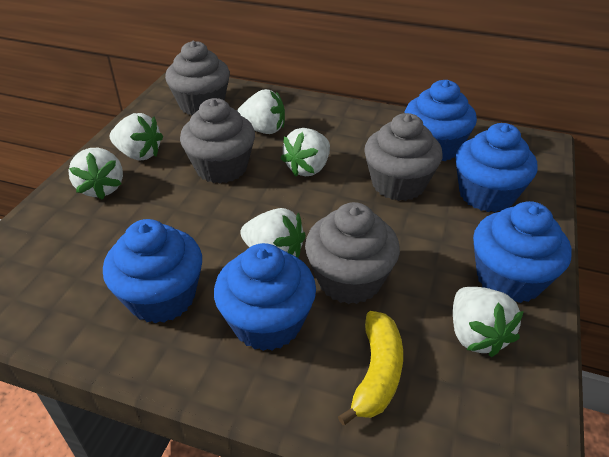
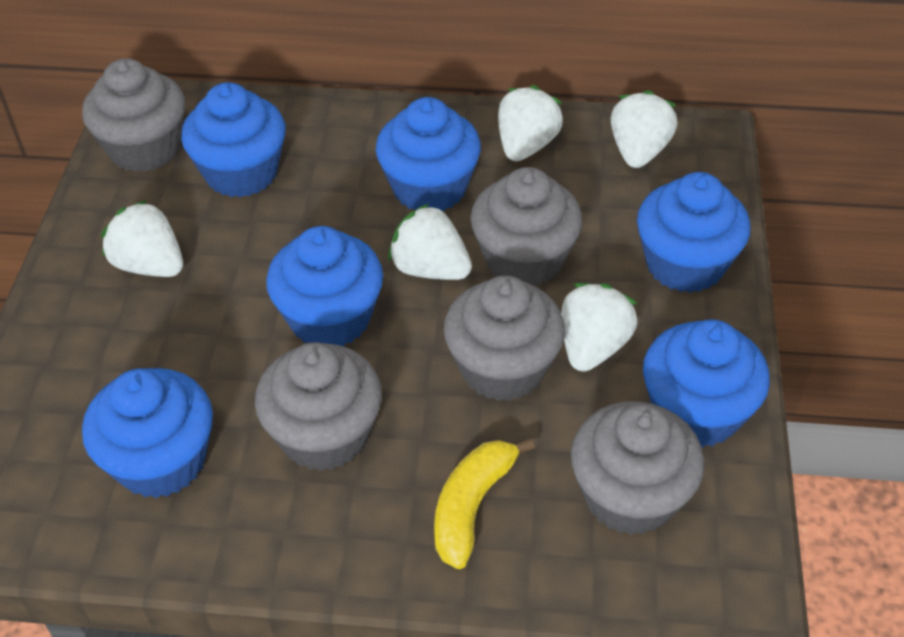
blue cupcake: [103,219,202,323] [214,243,316,351] [405,80,477,161] [456,123,537,212] [473,201,572,303] = 5 -> [82,368,213,498] [181,82,286,198] [266,226,383,346] [375,97,481,211] [637,172,750,293] [643,319,770,448] = 6
grey cupcake: [165,41,230,116] [180,98,255,184] [305,202,400,304] [364,113,443,201] = 4 -> [82,58,185,172] [255,342,382,471] [444,275,565,401] [470,167,583,286] [571,401,705,535] = 5
white strawberry: [68,148,123,200] [110,113,163,160] [236,89,285,134] [240,208,306,258] [281,128,330,177] [453,287,524,357] = 6 -> [101,200,183,277] [388,203,472,280] [498,85,563,161] [561,283,637,372] [611,90,677,168] = 5

